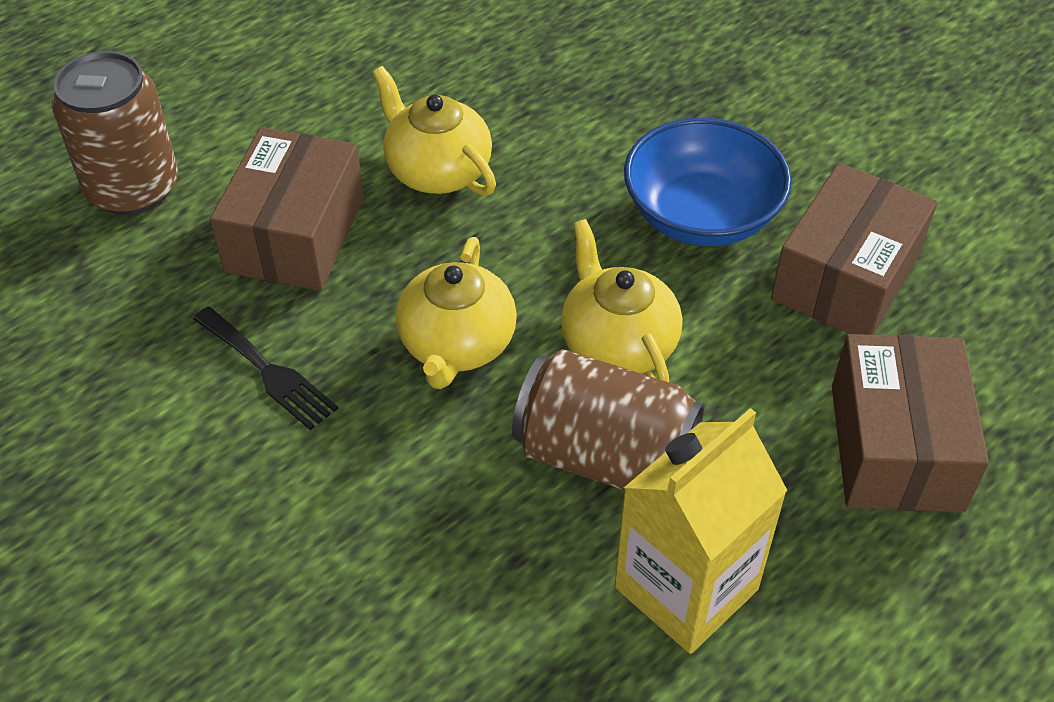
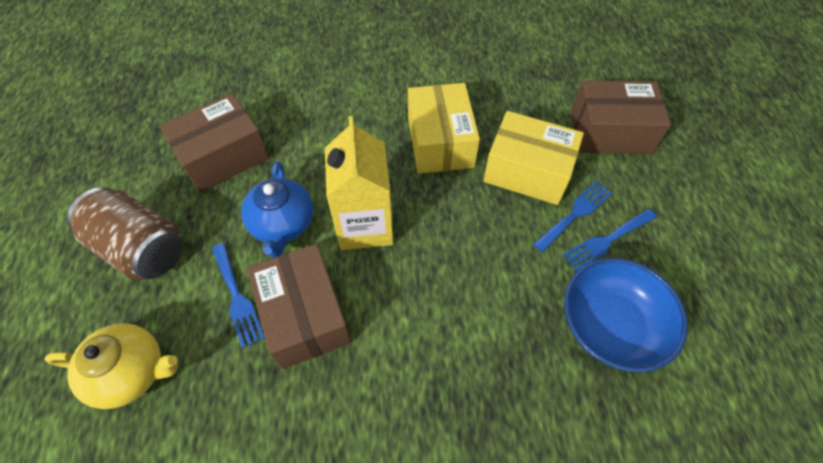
black fork: [193,307,338,430] = 1 -> none = 0
blue fork: none = 0 -> [212,243,265,349] [533,181,613,252] [562,209,657,272] = 3
blue teapot: none = 0 -> [241,161,314,257] = 1
brown can: [52,51,178,215] [512,349,705,490] = 2 -> [67,187,183,280] = 1
yellow box: none = 0 -> [408,83,480,174] [483,111,584,205] = 2
yellow teapot: [372,66,496,196] [395,237,517,389] [561,219,683,382] = 3 -> [44,323,178,409] = 1

